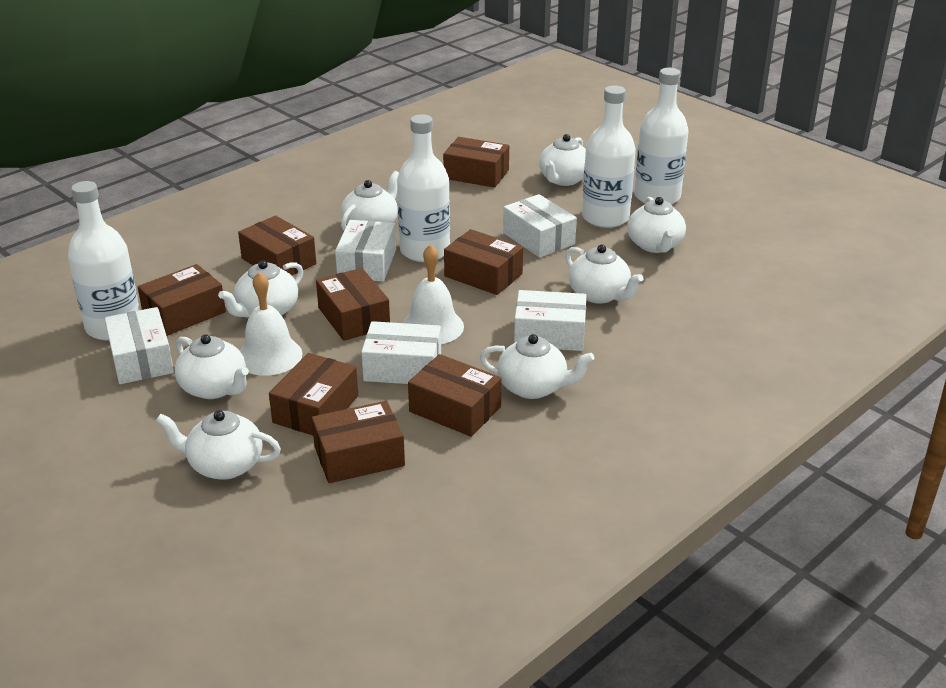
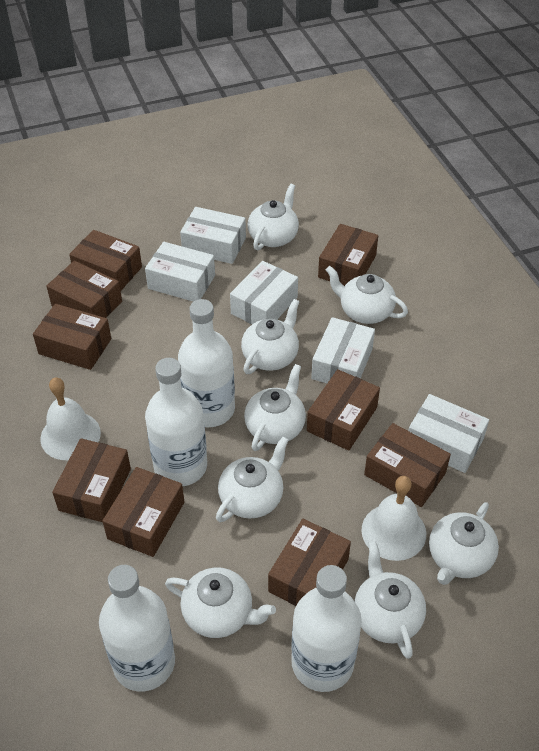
brown box: [138,264,226,336] [238,216,316,276] [269,353,358,435] [312,401,405,483] [316,268,390,341] [408,354,502,437] [443,137,509,188] [444,229,523,295] = 8 -> [33,304,111,370] [47,261,122,318] [52,438,131,522] [69,230,142,291] [103,467,184,557] [268,519,351,606] [307,369,380,451] [318,224,378,286] [364,423,451,507] = 9

